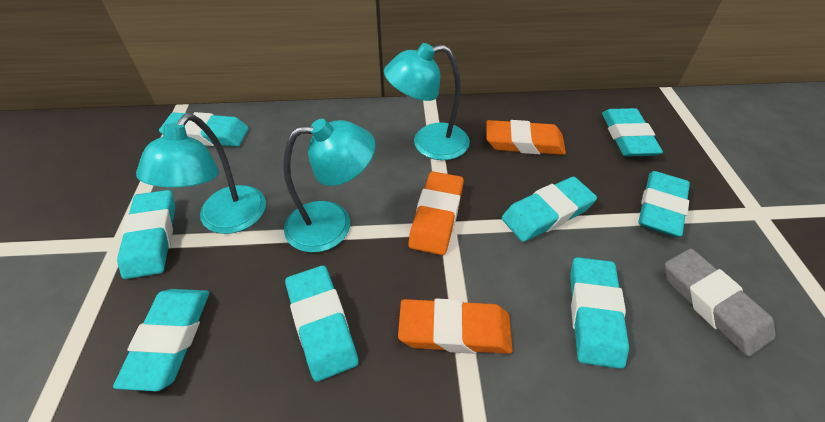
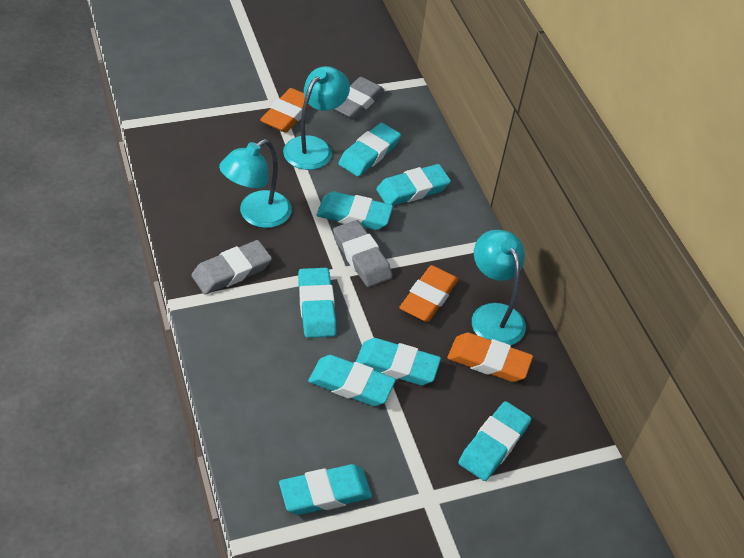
grey eraser: [665,248,776,357] = 1 -> [191,240,272,295] [333,77,385,119] [333,220,392,287] = 3

